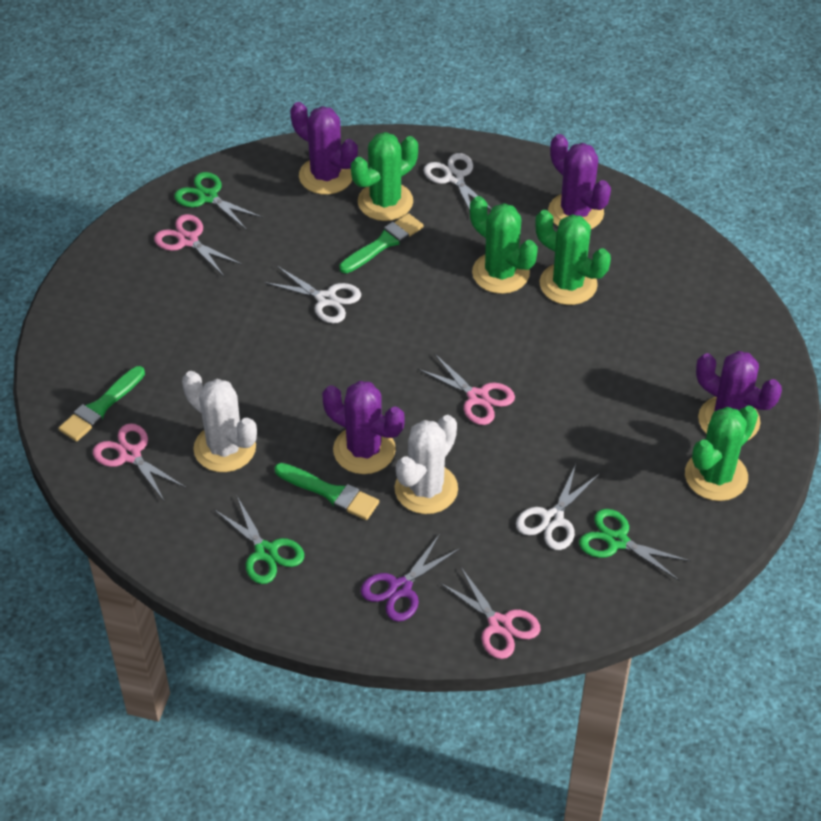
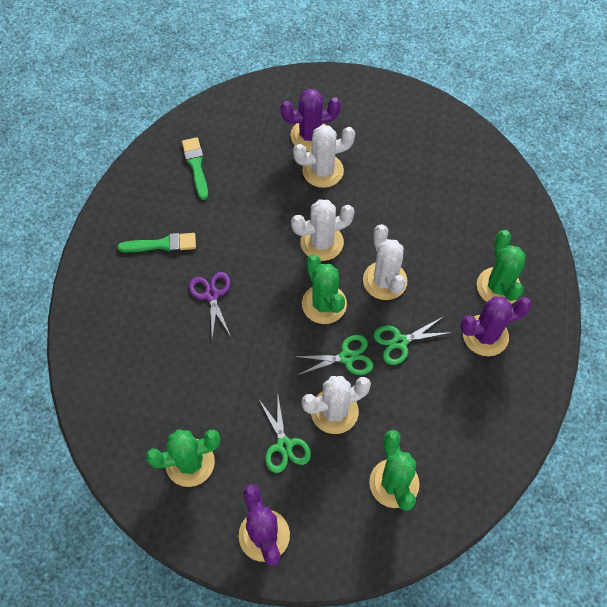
green brush: [59,366,145,442] [274,463,379,520] [339,213,423,273] = 3 -> [118,233,196,252] [182,137,208,200] = 2
pink scissors: [93,423,186,502] [154,214,242,276] [418,353,515,425] [439,567,541,659] = 4 -> none = 0
purple cactus: [290,102,358,195] [322,381,405,474] [548,134,611,229] [696,351,782,441] = 4 -> [239,484,290,566] [280,89,341,152] [460,296,532,356] = 3
white cactus: [182,371,257,472] [395,415,458,514] = 2 -> [291,200,355,261] [293,125,355,188] [301,376,371,434] [363,224,407,300] = 4
white scissors: [264,266,361,323] [423,153,492,210] [516,464,599,550] = 3 -> none = 0

